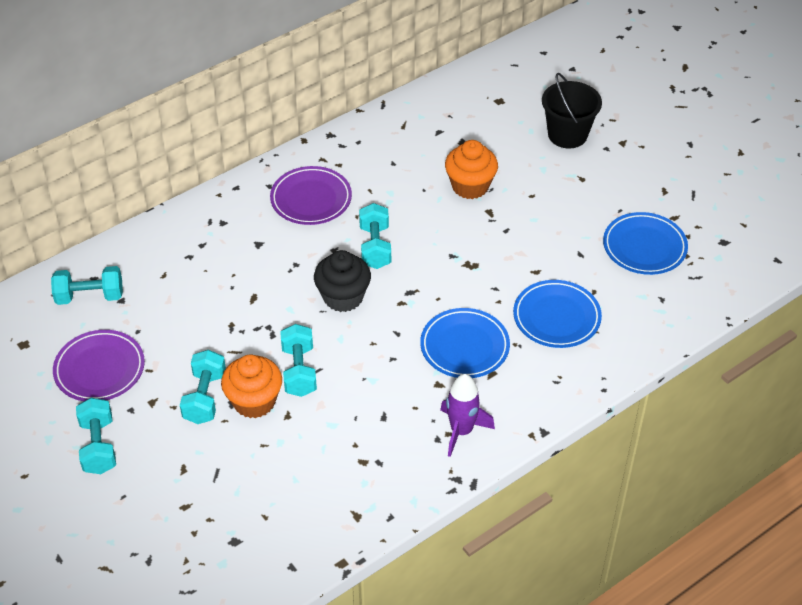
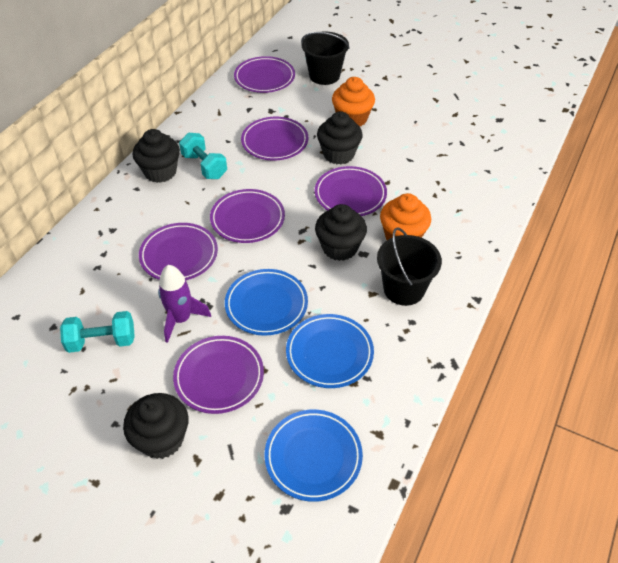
black bucket: [542,73,602,148] = 1 -> [301,31,350,85] [377,227,442,306] = 2
black cupcake: [314,250,371,312] = 1 -> [123,393,189,459] [132,129,180,183] [315,204,367,261] [317,111,363,164] = 4
purple plate: [53,330,145,401] [270,166,352,225] = 2 -> [139,223,218,280] [173,336,264,414] [210,189,285,243] [234,56,295,93] [241,117,308,161] [315,166,387,216] = 6
turquoise dumbbell: [51,266,123,305] [76,398,116,474] [180,350,226,424] [280,324,317,397] [359,203,391,269] = 5 -> [60,311,135,353] [179,133,227,179] = 2

